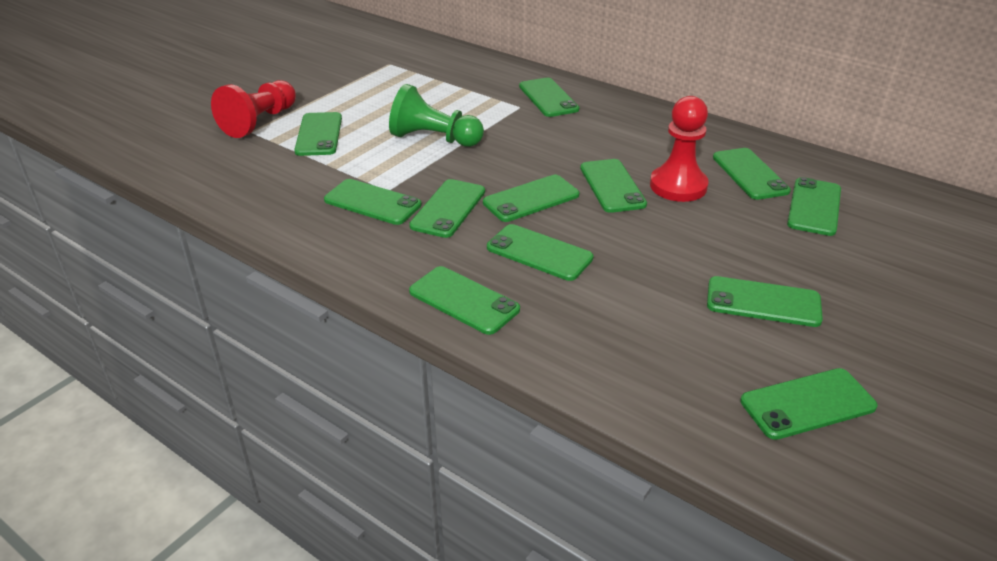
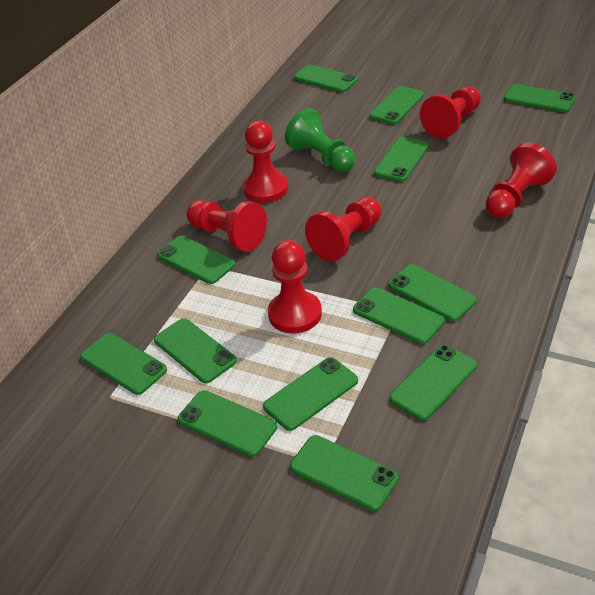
green phone: [294,112,342,156] [324,179,422,225] [409,179,485,238] [409,266,520,335] [483,175,579,222] [487,224,594,281] [519,78,579,117] [580,159,647,213] [707,276,823,327] [713,148,791,200] [740,368,878,440] [787,177,841,236] = 12 -> [80,333,167,395] [154,318,237,383] [157,236,235,284] [178,390,277,457] [263,357,358,431] [290,435,399,511] [294,65,357,92] [353,287,445,344] [369,86,424,124] [374,136,429,182] [388,264,477,321] [389,345,477,420] [504,84,576,112] = 13
red pawn: [211,80,296,138] [650,96,709,202] = 2 -> [187,200,267,252] [243,121,288,203] [268,240,322,334] [305,197,382,262] [420,86,481,139] [486,142,557,218] = 6

